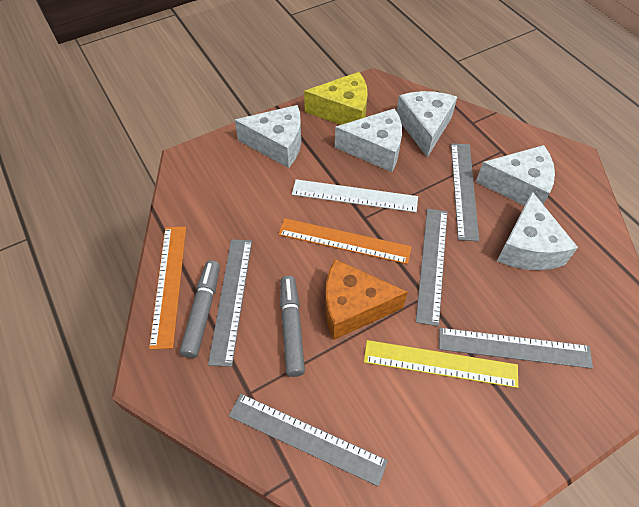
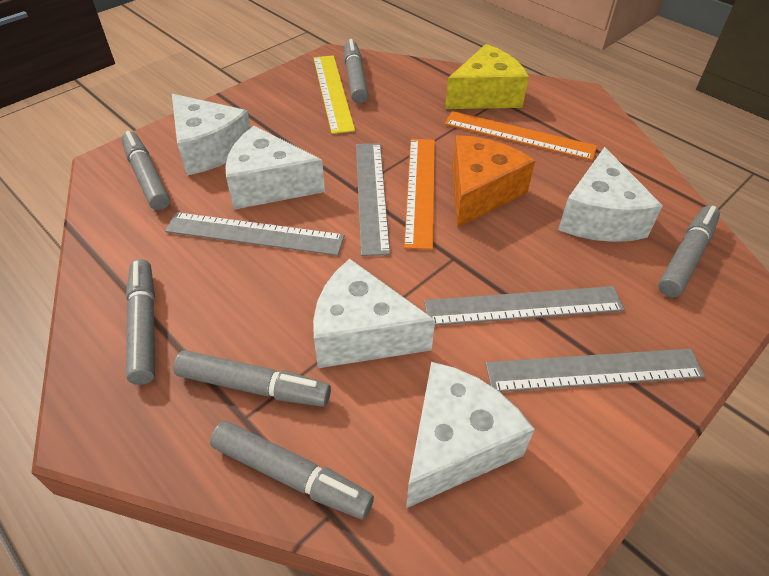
grey marker: [180,260,220,358] [280,276,305,377] = 2 -> [121,131,170,210] [126,259,155,385] [174,350,331,407] [210,421,374,519] [344,39,368,103] [658,206,720,297] = 6
grey ruler: [208,239,252,367] [229,394,388,487] [416,209,447,326] [439,328,593,369] [451,143,479,241] = 5 -> [165,212,345,256] [356,143,390,256] [424,286,624,325] [485,348,705,392] = 4
white ruler: [292,179,418,212] = 1 -> none = 0

